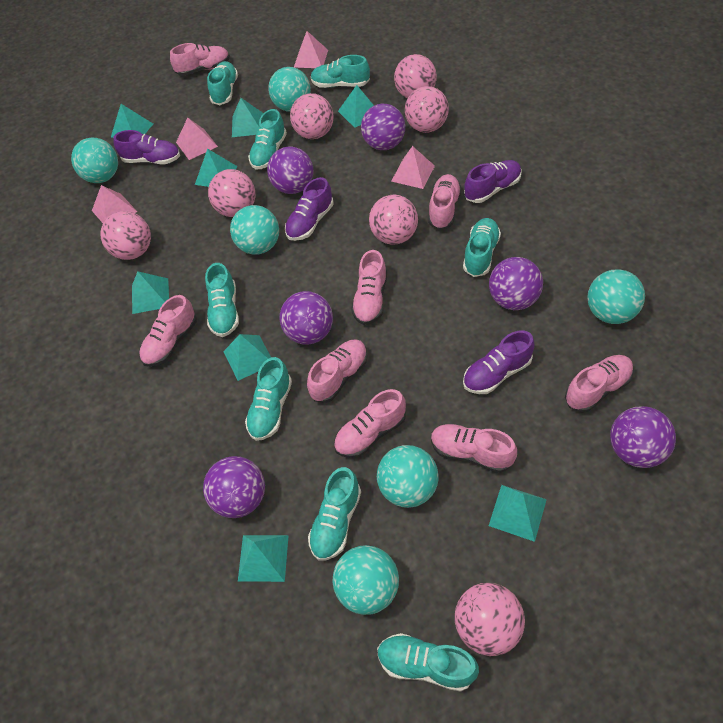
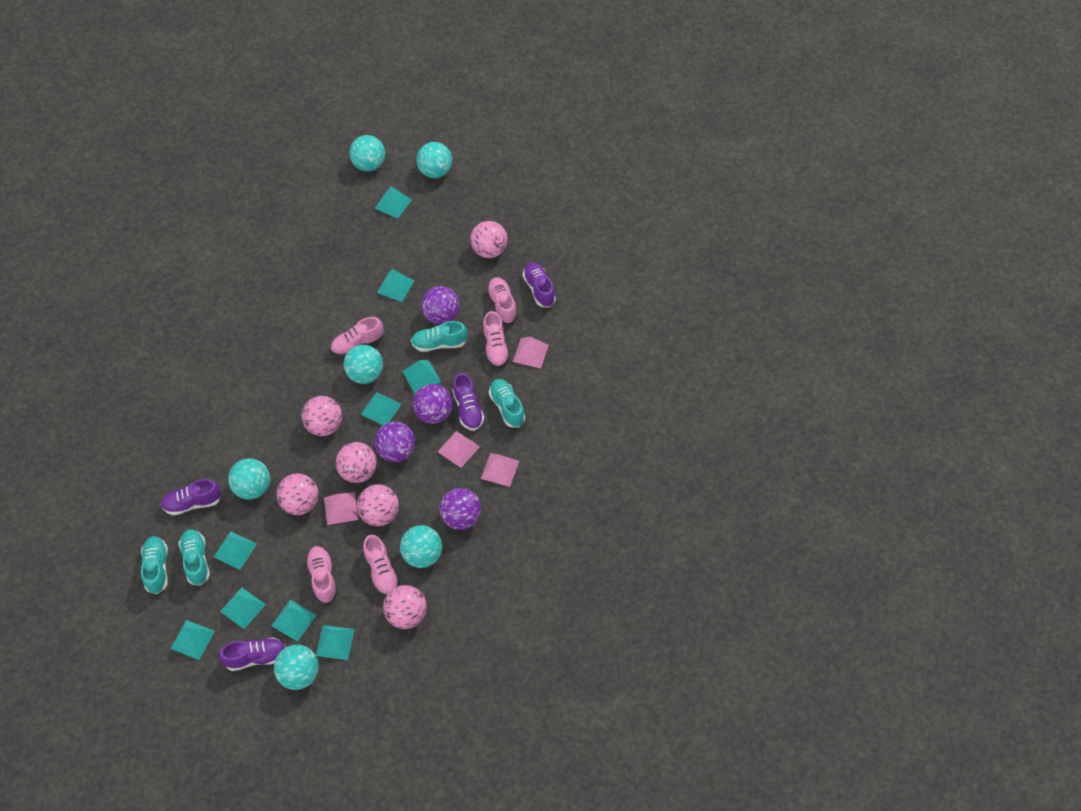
pink ball: [100,211,151,260] [208,169,255,217] [290,93,334,139] [369,195,418,245] [394,54,437,98] [405,86,449,133] [455,583,525,656] = 7 -> [276,473,319,515] [302,396,342,436] [336,442,377,483] [357,485,399,526] [383,585,427,629] [470,221,508,258] = 6
pink shoe: [139,295,197,367] [170,43,230,76] [307,339,368,403] [334,389,406,458] [351,250,387,325] [428,174,462,230] [431,424,517,473] [565,355,633,412] = 8 -> [305,546,337,603] [330,317,384,357] [363,535,400,596] [483,311,510,368] [487,277,517,324] = 5
purple ball: [203,456,265,518] [267,146,313,194] [280,291,333,345] [361,104,405,150] [489,257,543,310] [610,406,676,468] = 6 -> [375,422,415,462] [413,384,453,424] [421,286,460,324] [439,488,481,530] = 4
turquoise pyramid: [111,104,153,138] [132,271,169,314] [195,149,238,187] [223,334,271,381] [232,98,263,137] [238,535,289,582] [338,85,374,128] [489,485,547,542] = 8 -> [170,620,215,660] [213,531,257,570] [220,587,266,629] [271,600,316,642] [316,625,355,660] [361,392,401,425] [375,186,412,219] [377,270,414,302] [402,360,441,394] = 9
turquoise shoe: [205,263,239,337] [207,61,238,105] [245,357,292,441] [248,109,287,170] [308,467,361,561] [311,55,370,88] [377,633,479,692] [463,218,501,277] = 8 -> [141,536,168,594] [179,529,210,586] [411,321,468,352] [489,379,525,427] = 4

